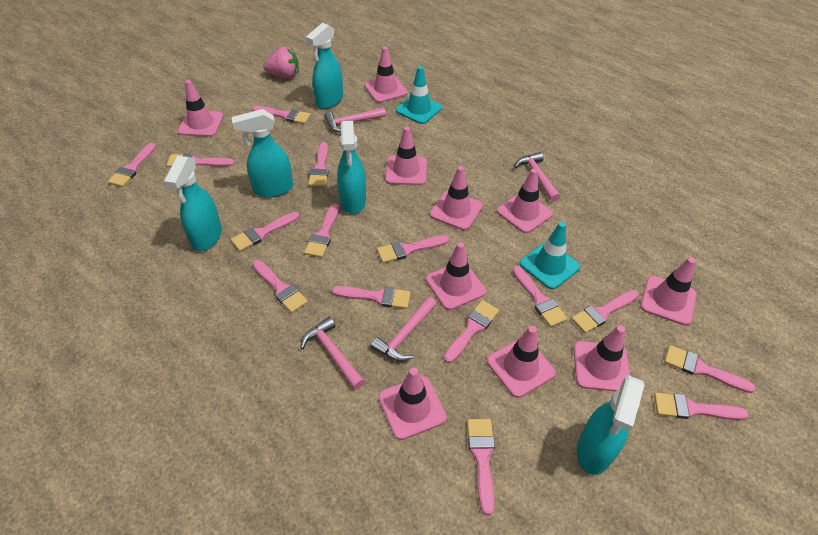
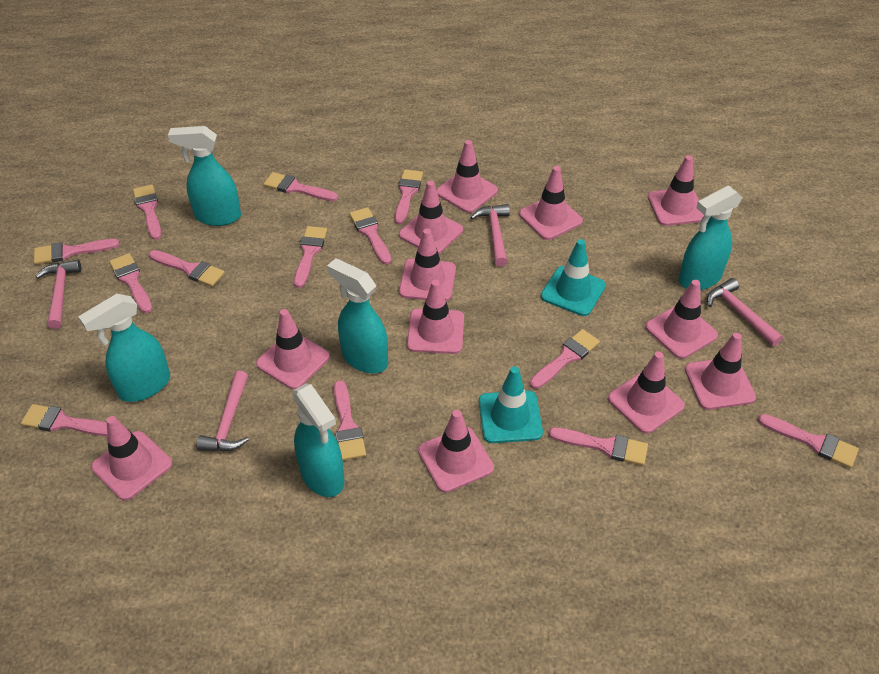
pink brush: [108,143,156,187] [167,153,235,167] [231,212,299,251] [252,106,311,124] [253,260,308,313] [304,204,339,258] [308,142,329,186] [332,286,411,309] [377,235,449,263] [444,300,499,363] [467,419,495,515] [512,266,568,327] [571,290,639,333] [654,393,749,420] [664,345,756,393] = 15 -> [21,404,108,436] [34,239,120,265] [109,253,152,313] [133,184,161,240] [149,250,225,287] [264,172,338,201] [294,226,327,288] [334,380,366,460] [349,207,391,265] [395,170,423,225] [530,329,600,389] [549,427,648,465] [758,414,859,468] = 13
pink strawberry: [263,47,299,78] = 1 -> none = 0
pink traffic cone: [178,80,223,137] [364,47,408,103] [378,368,447,440] [385,127,427,185] [426,242,486,310] [430,166,483,230] [487,326,556,398] [497,169,553,233] [574,325,630,392] [640,257,696,325] = 10 -> [91,416,172,501] [256,309,330,389] [399,181,463,254] [399,229,456,301] [407,280,464,354] [418,410,494,493] [436,140,498,213] [519,166,583,240] [608,351,685,434] [646,280,718,359] [648,155,704,226] [685,333,756,410] = 12

